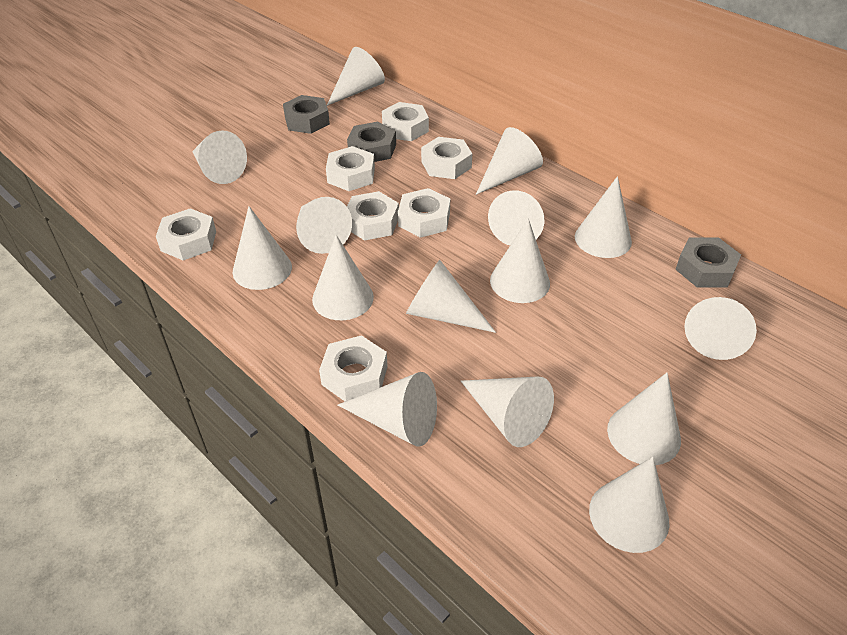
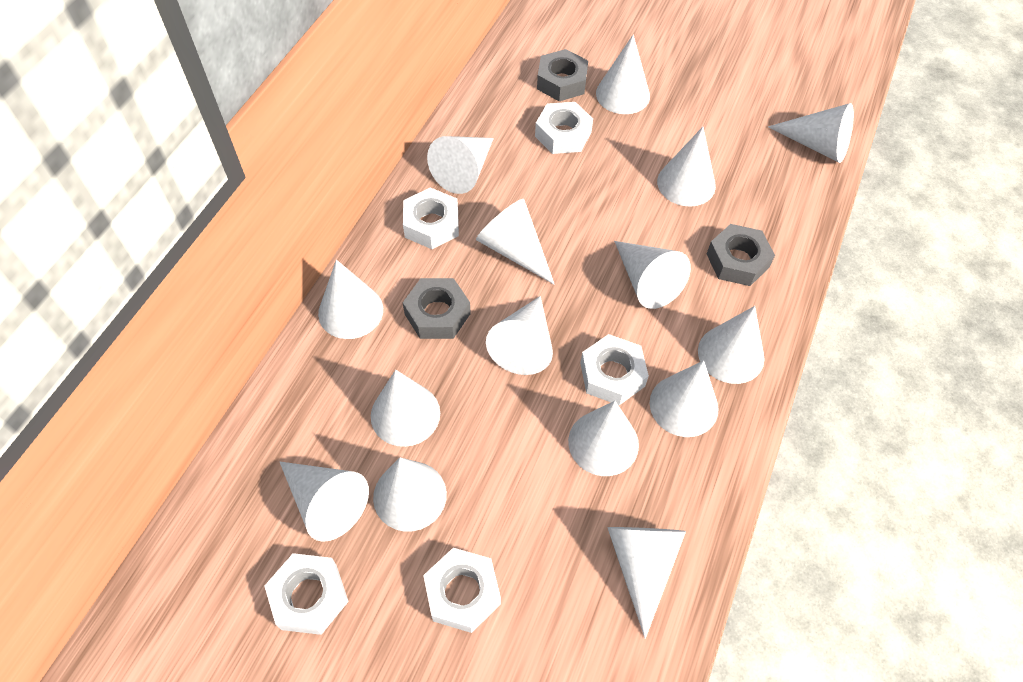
white nut: [156,208,216,260] [319,335,388,401] [326,146,375,191] [347,191,399,241] [382,102,429,141] [398,188,450,238] [421,137,473,179] = 7 -> [264,553,349,635] [403,187,459,249] [423,548,501,633] [535,102,593,154] [580,334,649,405] = 5

